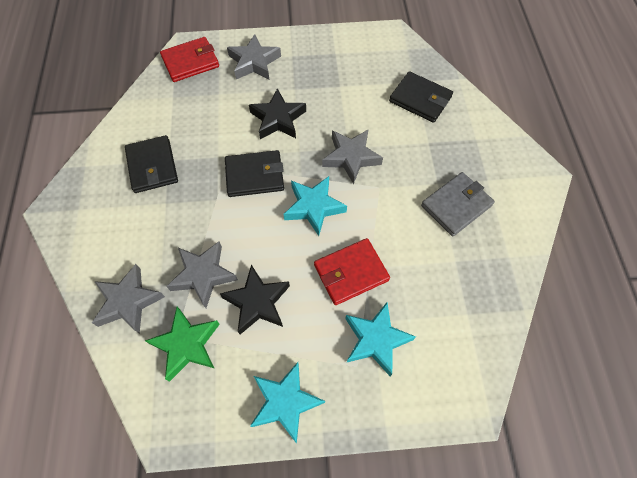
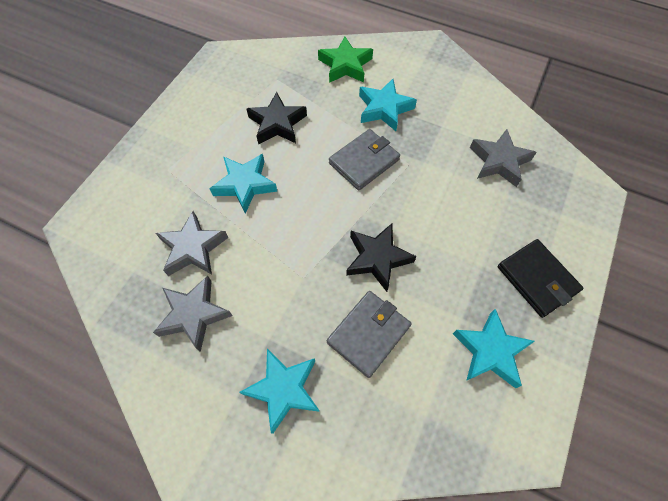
black wallet: [125,135,178,193] [225,150,284,197] [389,71,453,123] = 3 -> [498,239,584,318] = 1
grey star: [92,264,165,334] [166,241,238,308] [227,34,281,79] [322,129,383,184] = 4 -> [153,276,233,352] [156,211,228,276] [470,129,537,187] = 3
grey wallet: [421,172,495,236] = 1 -> [327,291,412,378] [329,129,400,190] = 2
red wallet: [160,37,219,82] [314,238,390,305] = 2 -> none = 0
turquoise star: [250,362,325,443] [283,176,347,236] [345,302,416,376] = 3 -> [210,154,277,213] [239,348,320,434] [359,79,417,131] [453,309,535,388] = 4

